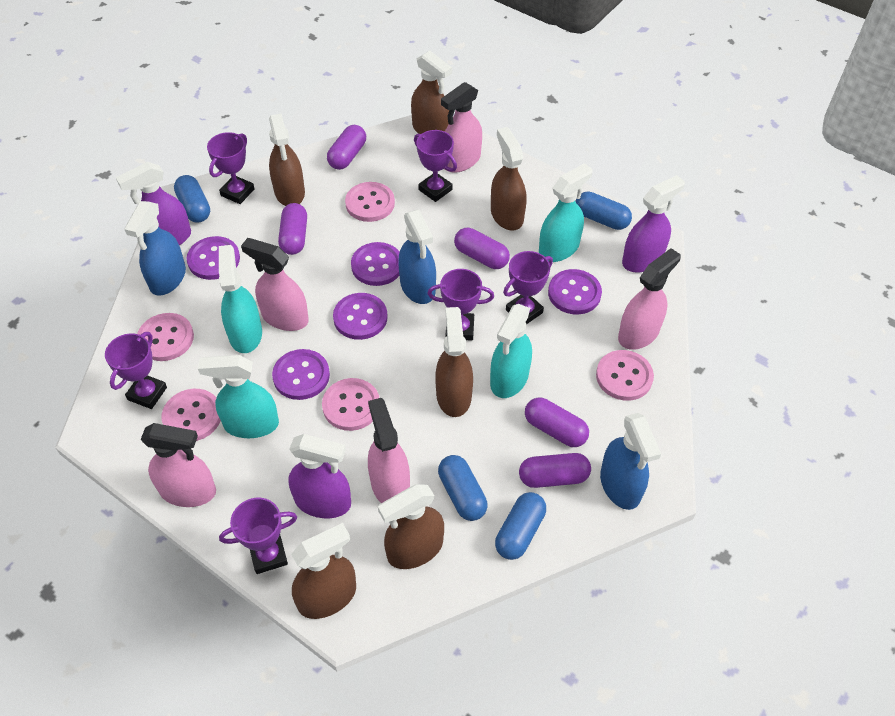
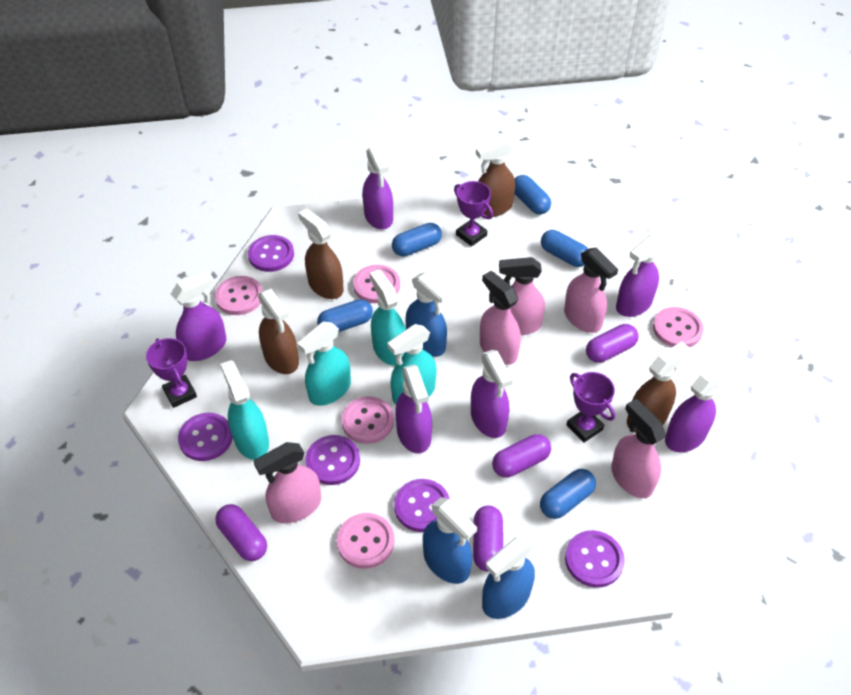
blue capsule: [174,175,210,223] [438,455,488,521] [495,492,546,560] [575,191,632,230] = 4 -> [317,299,373,332] [392,223,442,256] [515,175,551,215] [540,469,596,519] [541,230,588,267] = 5
brown spray bottle: [269,114,305,206] [291,523,356,619] [378,484,444,569] [411,51,452,134] [435,307,473,417] [491,127,526,231] = 6 -> [258,288,299,374] [298,208,344,299] [476,138,515,217] [627,342,690,433] = 4
purple capsule: [278,203,307,255] [327,125,366,170] [454,228,510,269] [519,453,591,488] [525,398,589,447] = 5 -> [215,504,267,561] [473,506,503,572] [492,434,551,478] [586,324,639,363] = 4
purple spray bottle: [116,162,191,246] [288,434,351,518] [622,175,685,273] = 3 -> [171,270,226,361] [362,146,393,230] [395,364,432,453] [471,350,513,438] [616,234,664,317] [665,360,733,452] = 6
purple trophy: [105,332,167,409] [207,132,254,204] [219,498,297,574] [414,130,457,202] [428,269,494,341] [503,251,553,324] = 6 -> [146,338,197,408] [454,181,493,246] [566,372,615,443] = 3

